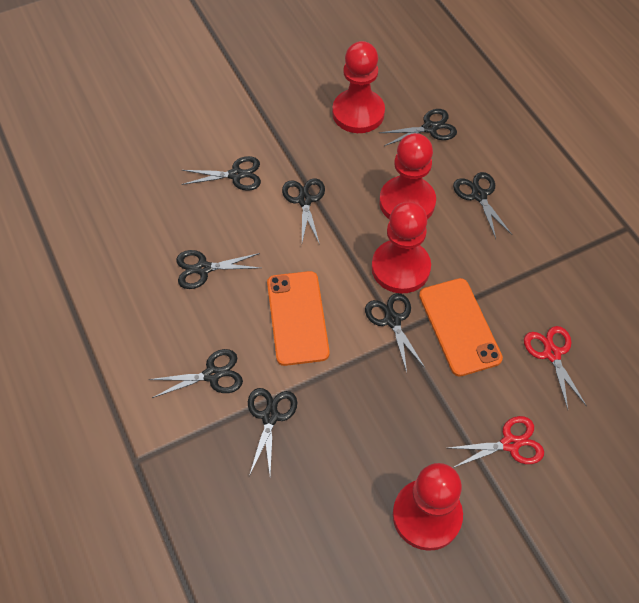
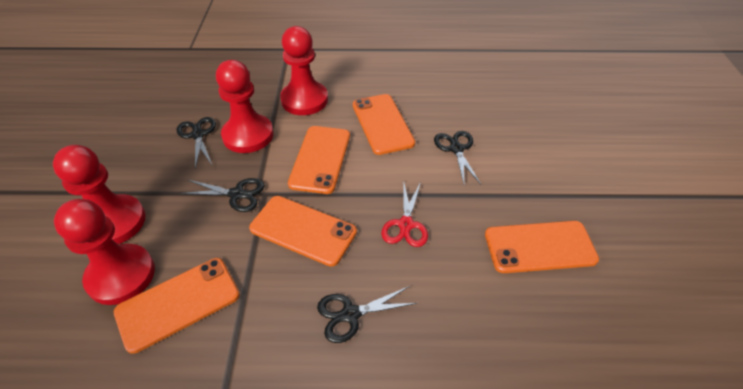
black scissors: [149,349,243,398] [176,250,260,289] [182,156,261,191] [248,388,297,476] [282,178,325,244] [365,293,425,372] [379,109,457,146] [453,172,512,239] = 8 -> [177,117,216,168] [181,178,265,212] [317,286,418,343] [434,131,481,184] = 4
orange phone: [267,271,330,366] [419,278,503,377] = 2 -> [114,258,240,354] [249,196,357,266] [288,126,350,194] [353,94,415,155] [485,221,599,273] = 5
red scissors: [449,416,544,468] [524,326,586,409] = 2 -> [381,182,428,247] = 1

